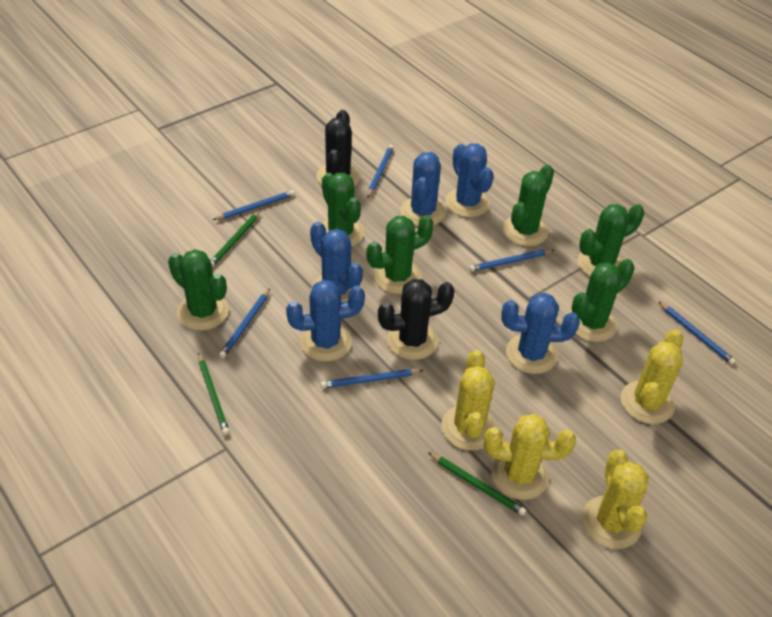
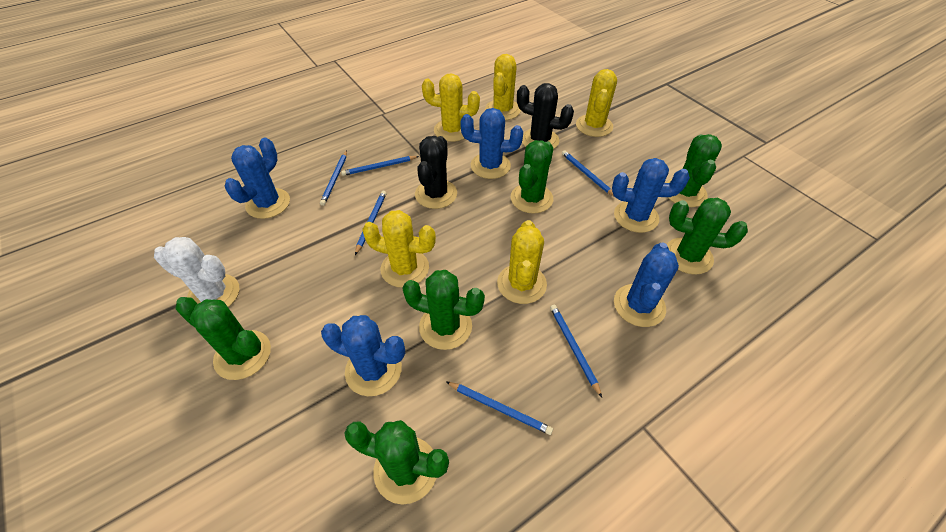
green pencil: [198,353,230,435] [210,210,261,267] [428,452,526,516] = 3 -> none = 0
white cactus: none = 0 -> [154,237,239,307] = 1
yellow cactus: [441,350,497,451] [484,414,576,500] [582,450,649,549] [621,330,683,424] = 4 -> [362,210,436,288] [422,73,480,142] [485,54,521,120] [497,220,547,304] [576,69,617,137] = 5

